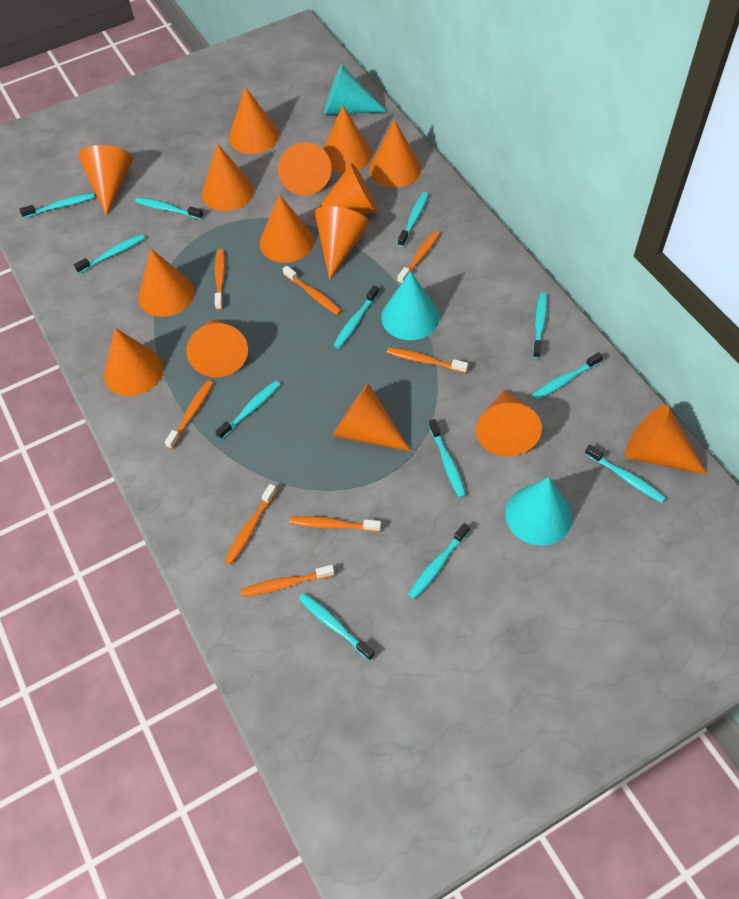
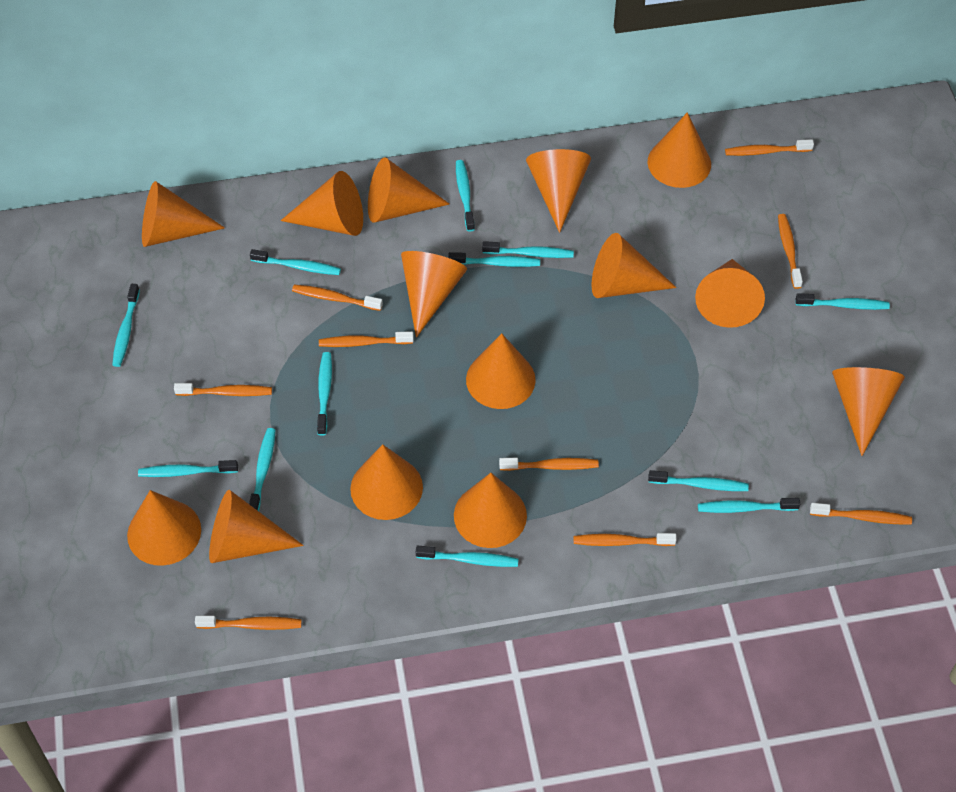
orange cone: [78,145,133,216] [104,328,164,396] [138,249,195,317] [186,319,248,377] [202,143,254,211] [229,87,279,154] [260,194,314,263] [278,142,332,196] [310,163,378,219] [315,206,369,280] [323,106,372,173] [332,383,411,451] [369,120,421,188] [476,389,542,456] [625,405,708,475] = 15 -> [127,490,201,566] [142,181,225,247] [209,490,304,563] [281,171,363,236] [350,444,423,520] [368,157,450,223] [401,251,467,338] [454,473,527,548] [466,333,536,409] [526,149,591,233] [591,233,677,298] [648,113,711,188] [695,259,765,328] [832,367,905,456] = 14
orange toothbrush: [165,380,213,449] [215,249,225,310] [224,484,277,565] [240,565,335,597] [283,266,342,315] [289,516,381,532] [387,347,468,373] [397,230,440,284] = 8 -> [174,383,272,396] [195,616,302,630] [292,285,383,311] [319,331,414,347] [499,458,599,471] [574,533,677,546] [725,139,814,156] [778,214,803,289] [810,503,912,524] = 9
turquoise cone: [324,64,387,115] [381,271,439,340] [505,477,572,546] = 3 -> none = 0

